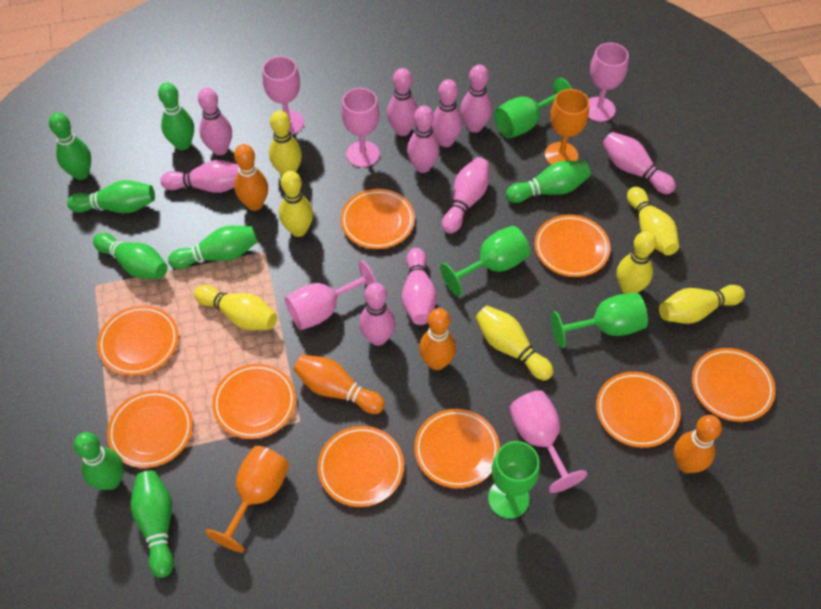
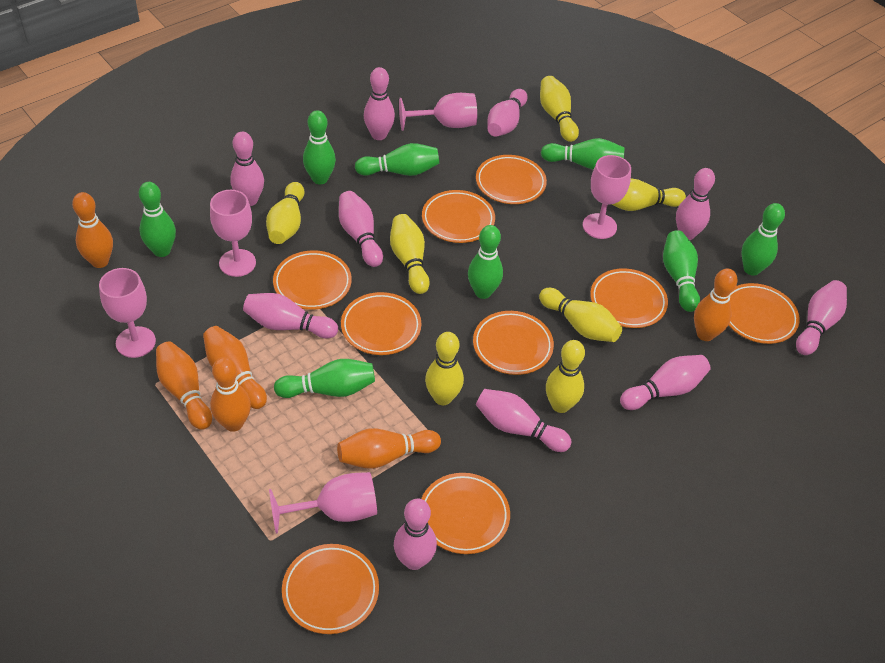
green goblet: [440,226,530,296] [488,441,540,519] [494,78,572,138] [551,293,648,349] = 4 -> none = 0
orange bowling pin: [234,144,268,211] [293,355,385,414] [419,308,456,370] [674,415,722,473] = 4 -> [72,192,113,268] [156,341,212,430] [203,326,267,409] [210,357,251,432] [337,428,441,469] [694,268,738,341] = 6
orange goblet: [205,446,289,553] [545,89,589,165] = 2 -> none = 0

